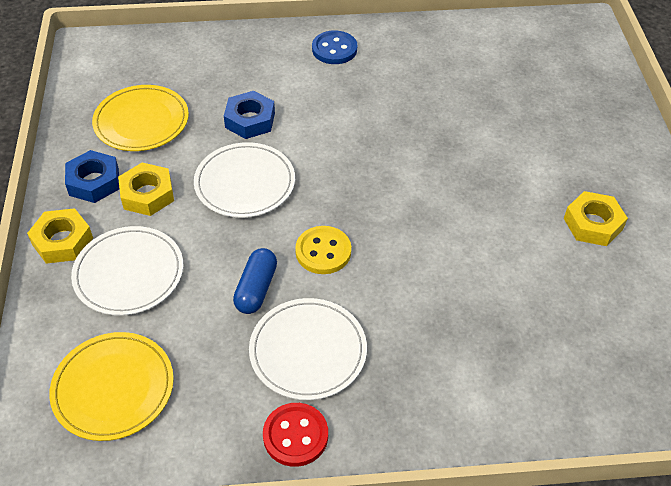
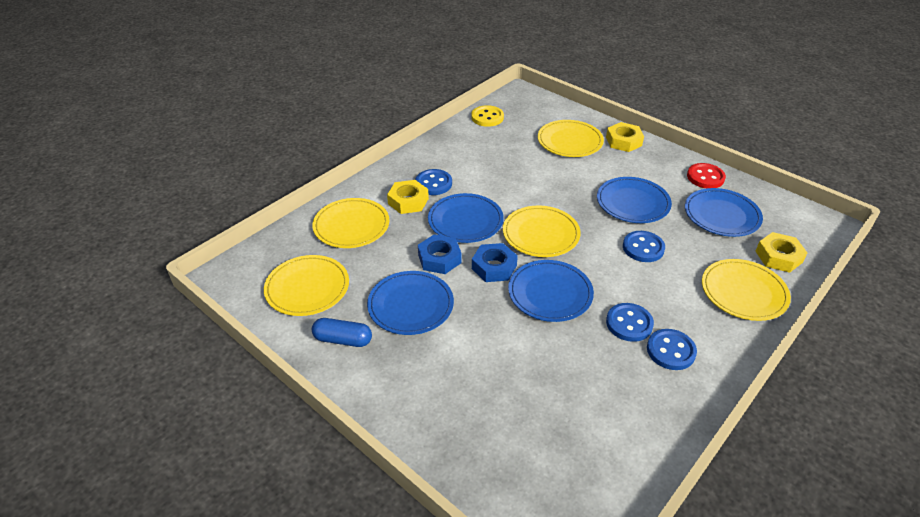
blue button: [312,31,357,64] = 1 -> [415,169,452,195] [606,303,654,342] [623,231,665,262] [647,329,697,370] = 4
blue plate: none = 0 -> [367,271,454,335] [428,193,504,243] [508,260,594,322] [597,177,672,223] [685,188,763,237] = 5
white plate: [71,226,183,316] [194,142,295,218] [249,298,367,400] = 3 -> none = 0
yellow plate: [49,332,174,441] [92,85,189,151] = 2 -> [264,255,349,316] [312,198,389,248] [503,206,581,257] [538,120,604,157] [702,259,791,321] = 5

